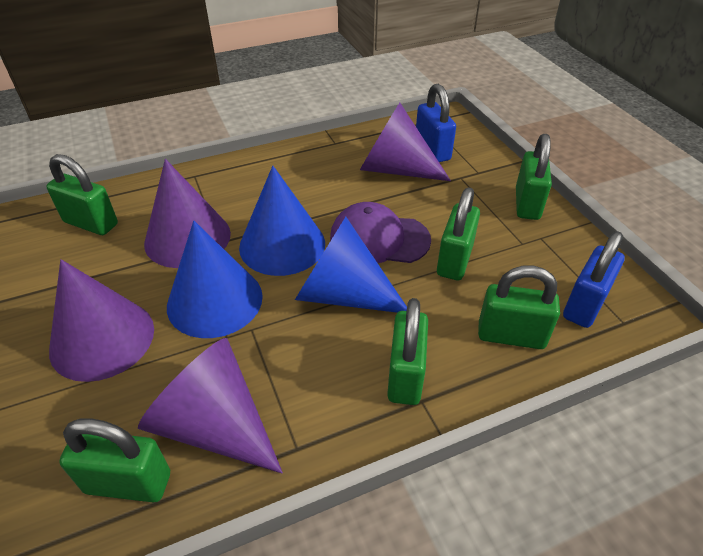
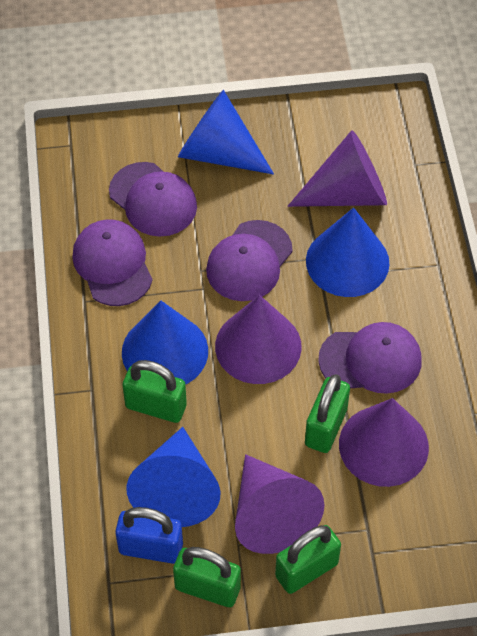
blue cone: [167,221,263,338] [239,166,325,276] [295,217,407,313] = 3 -> [122,300,208,385] [127,427,220,527] [178,90,274,175] [306,208,390,297] = 4
blue padlock: [416,84,456,162] [563,231,625,328] = 2 -> [115,507,183,564] = 1
green padlock: [46,154,118,235] [59,418,170,503] [387,298,428,405] [437,187,480,280] [478,266,560,349] [516,134,552,220] = 6 -> [122,360,187,423] [173,547,241,607] [275,525,341,594] [305,374,350,453] = 4
purple cap: [330,202,431,263] = 1 -> [72,219,153,306] [109,162,197,237] [206,220,293,301] [318,322,422,394] = 4

